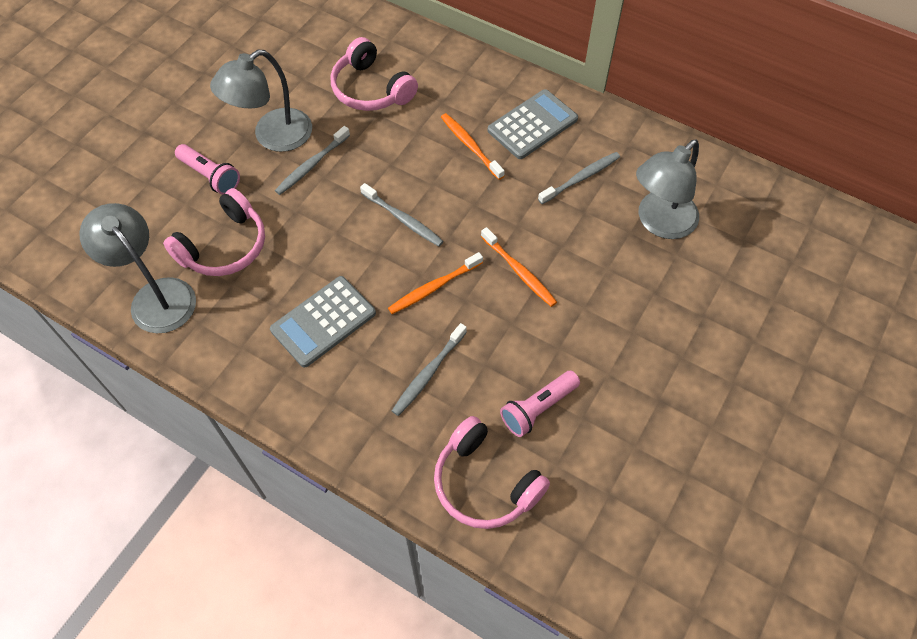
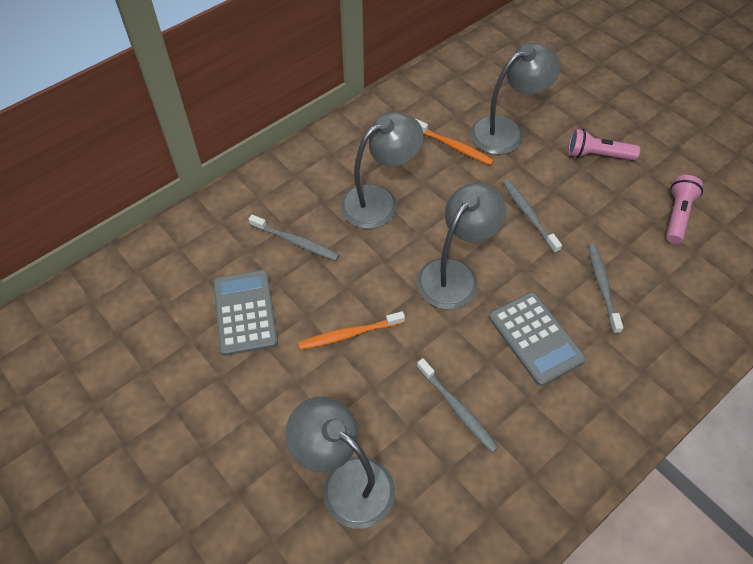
grey lamp: [79,203,196,333] [210,50,312,152] [636,139,699,239] = 3 -> [286,396,395,529] [340,112,424,229] [417,183,506,309] [470,43,561,155] = 4
orange toothbrush: [388,252,483,314] [441,113,505,180] [481,227,557,307] = 3 -> [298,311,405,350] [416,119,494,165] = 2
pink headphones: [163,188,265,276] [331,37,418,111] [434,416,550,529] = 3 -> none = 0

